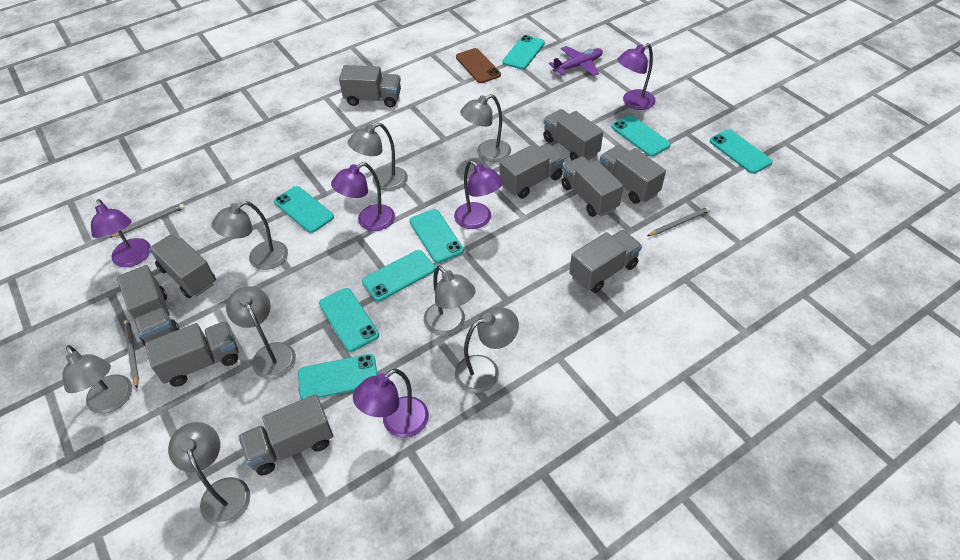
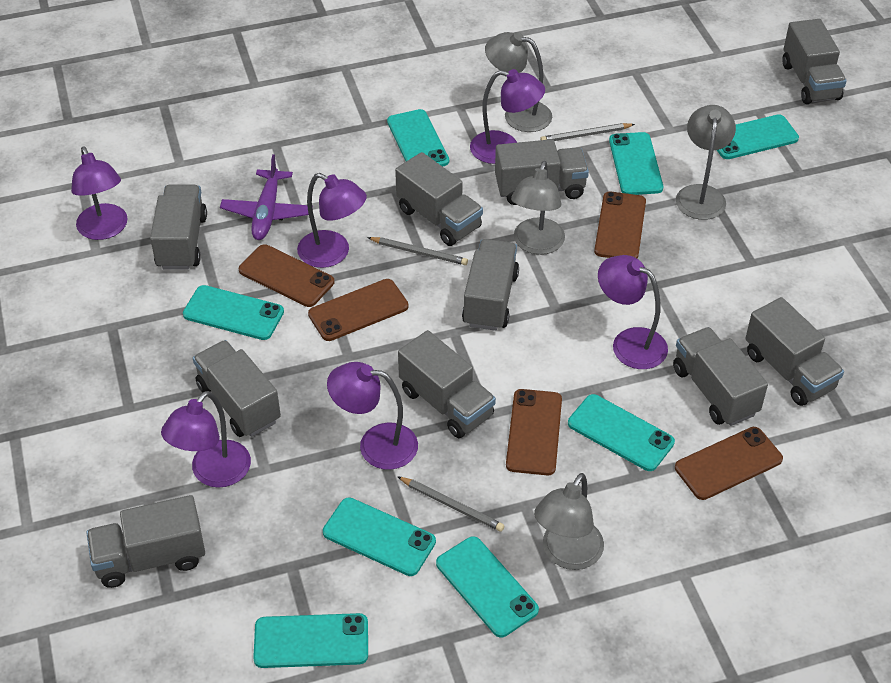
brown phone: [456,48,501,83] = 1 -> [239,244,334,307] [308,279,409,341] [506,389,562,475] [594,192,646,259] [675,427,783,500] = 5
grey lamp: [62,345,132,414] [168,422,250,526] [212,201,288,270] [226,286,296,379] [348,123,408,191] [424,266,476,335] [455,307,519,393] [460,94,511,162] = 8 -> [485,32,552,132] [511,161,565,255] [534,473,604,570] [676,105,736,220] = 4
purple lamp: [91,199,151,267] [331,162,395,231] [353,369,429,438] [454,160,503,229] [617,43,656,110] = 5 -> [71,146,128,240] [161,391,251,488] [297,173,367,268] [327,362,418,470] [470,69,545,164] [598,255,668,369] = 6

